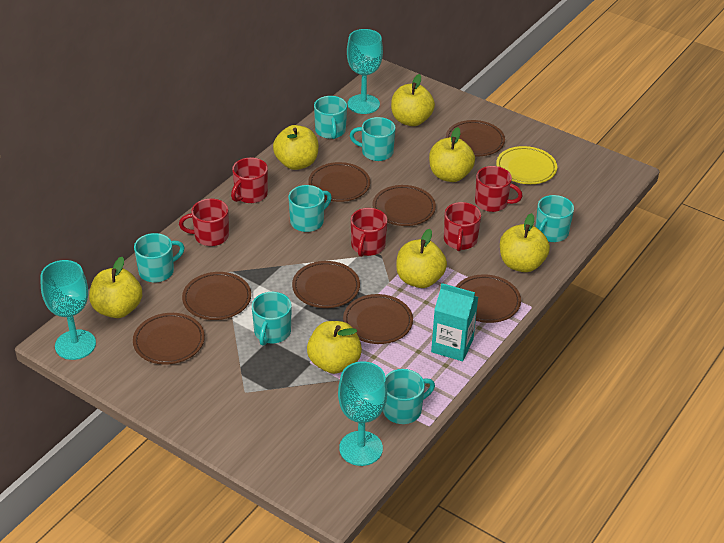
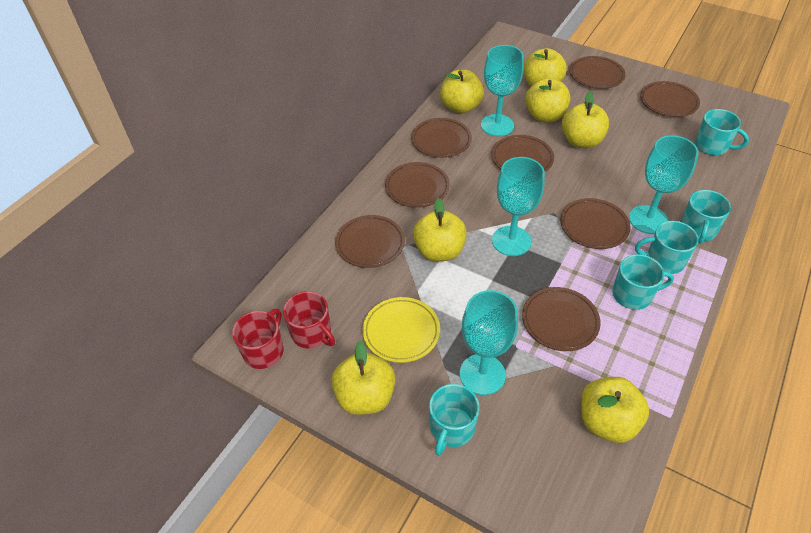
red mug: [179,198,229,246] [231,157,268,203] [351,208,387,257] [444,202,481,251] [475,166,523,212] = 5 -> [232,309,284,369] [283,291,335,349] = 2
turquoise carton: [431,283,478,361] = 1 -> none = 0
turquoise goblet: [40,260,96,360] [338,361,387,466] [347,29,383,114] = 3 -> [460,290,518,395] [481,45,524,136] [492,157,545,256] [629,135,698,234] = 4
turquoise mug: [134,233,185,283] [252,292,292,346] [288,185,332,232] [314,96,347,139] [350,117,396,161] [383,369,435,424] [535,195,574,242] = 7 -> [429,384,479,456] [612,254,674,310] [635,221,699,274] [681,190,731,244] [695,109,749,155] = 5

